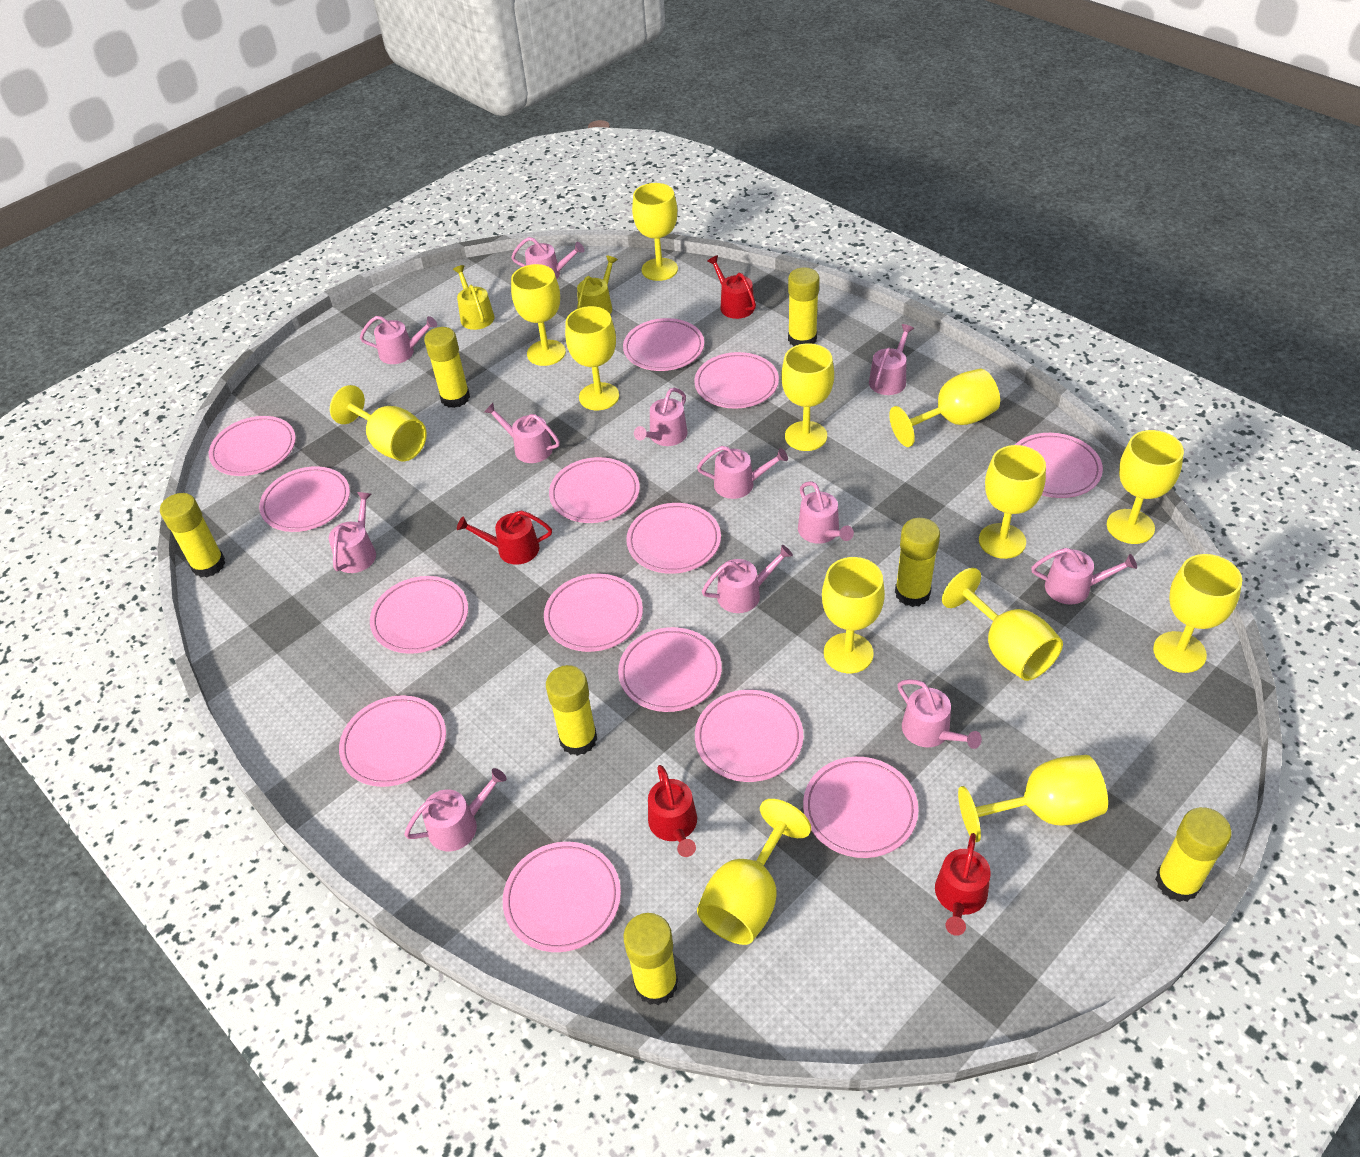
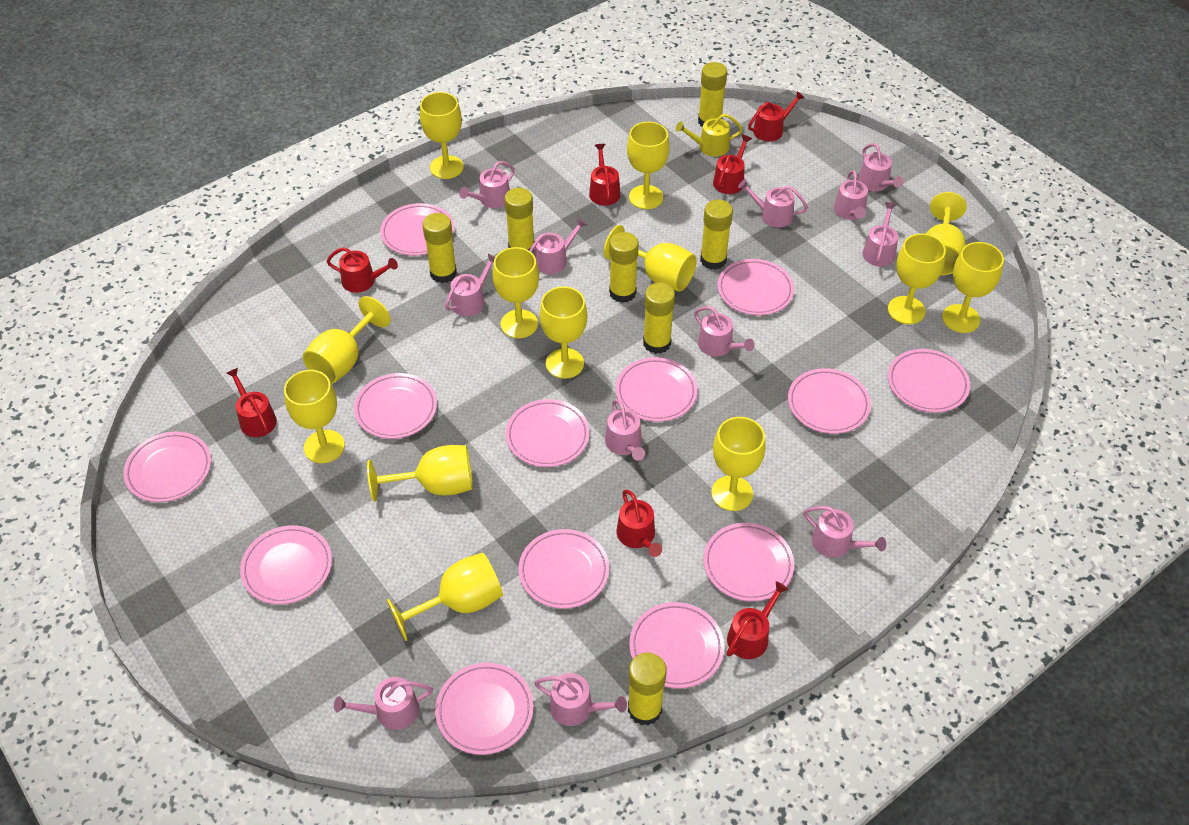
pink plate: [209,416,296,476] [259,466,350,532] [339,695,446,787] [370,576,468,654] [503,842,621,952] [544,574,643,652] [549,457,640,523] [618,627,722,712] [623,318,704,371] [626,503,721,574] [694,352,779,409] [695,690,803,782] [803,757,918,858] [1015,433,1103,498] = 14 -> [123,432,211,502] [240,525,332,604] [354,373,437,439] [380,203,454,256] [435,663,534,755] [506,399,589,467] [518,529,609,609] [616,357,697,422] [629,602,724,688] [703,523,794,602] [717,259,794,315] [788,368,871,434] [888,349,970,413] = 13
red watering can: [457,510,552,565] [648,765,697,857] [707,255,756,319] [935,833,991,936] = 4 -> [226,368,277,437] [327,247,398,293] [589,144,620,206] [617,490,662,557] [713,135,752,194] [727,581,788,659] [748,91,805,141] = 7
yellow watering can: [453,265,494,330] [577,256,618,314] = 2 -> [675,114,743,157] = 1

